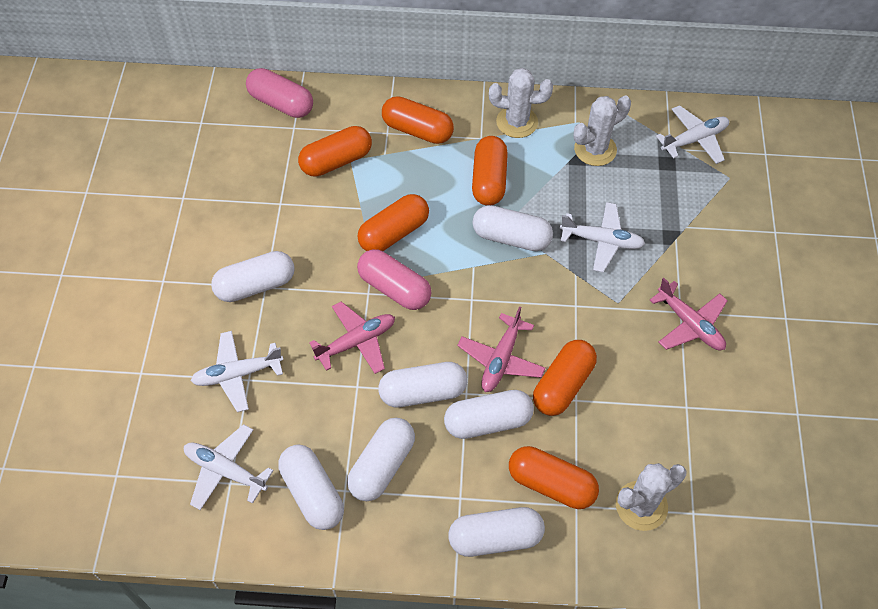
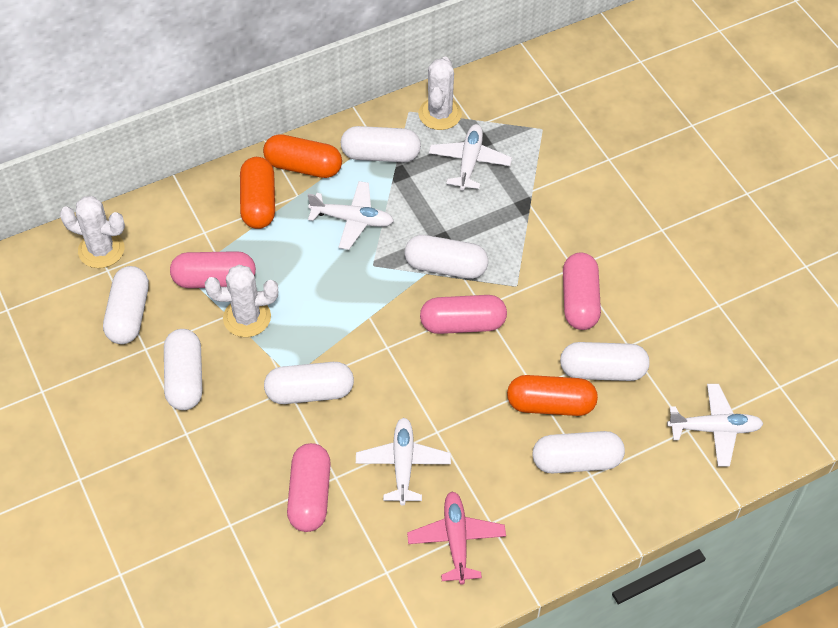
orange capsule: [298,126,372,177] [357,194,429,251] [382,96,454,144] [472,136,508,205] [509,446,599,509] [533,340,597,416] = 6 -> [240,157,275,229] [263,134,342,178] [507,375,598,416] = 3
pink capsule: [246,68,313,118] [357,249,432,310] = 2 -> [170,251,256,288] [287,443,331,532] [420,295,507,334] [563,253,601,330] = 4
pink plane: [309,301,395,374] [457,306,545,392] [650,278,728,350] = 3 -> [407,492,506,585] = 1

